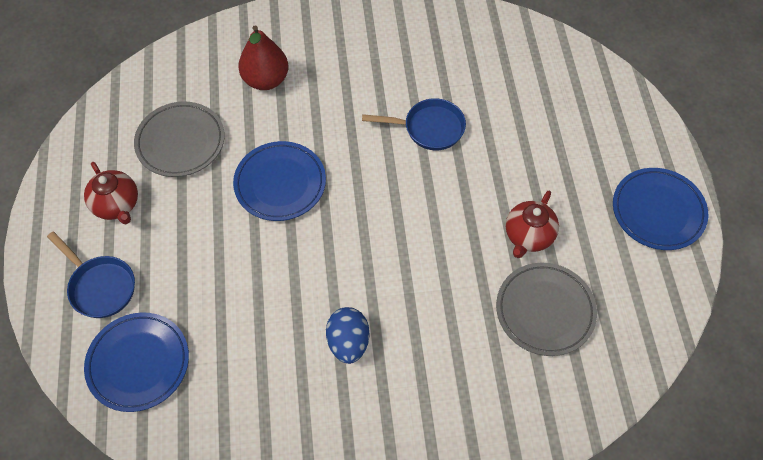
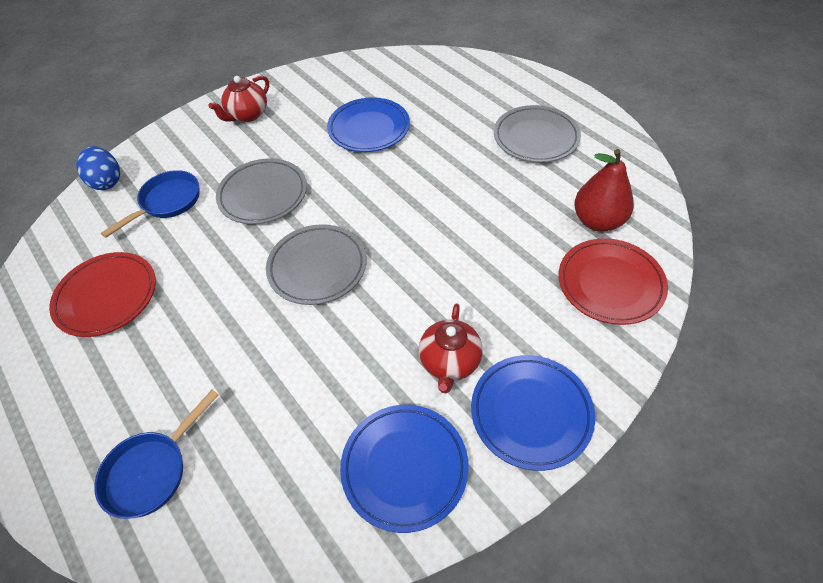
grey plate: [134,101,225,177] [496,263,597,356] = 2 -> [216,158,307,224] [266,224,367,305] [494,105,581,163] = 3
red plate: none = 0 -> [49,252,156,337] [559,238,668,325] = 2

